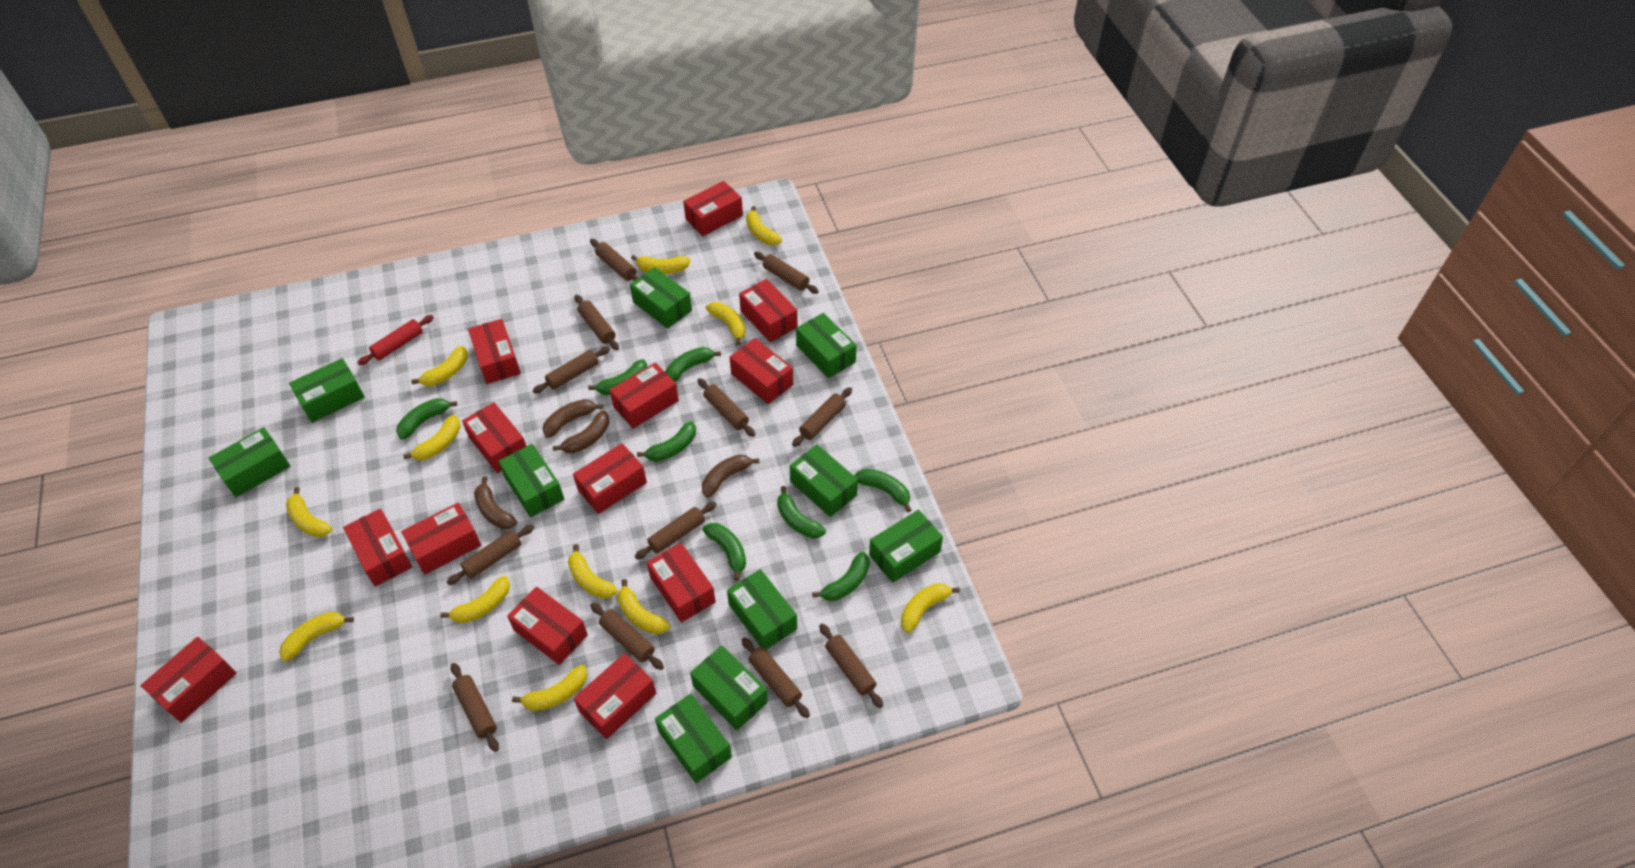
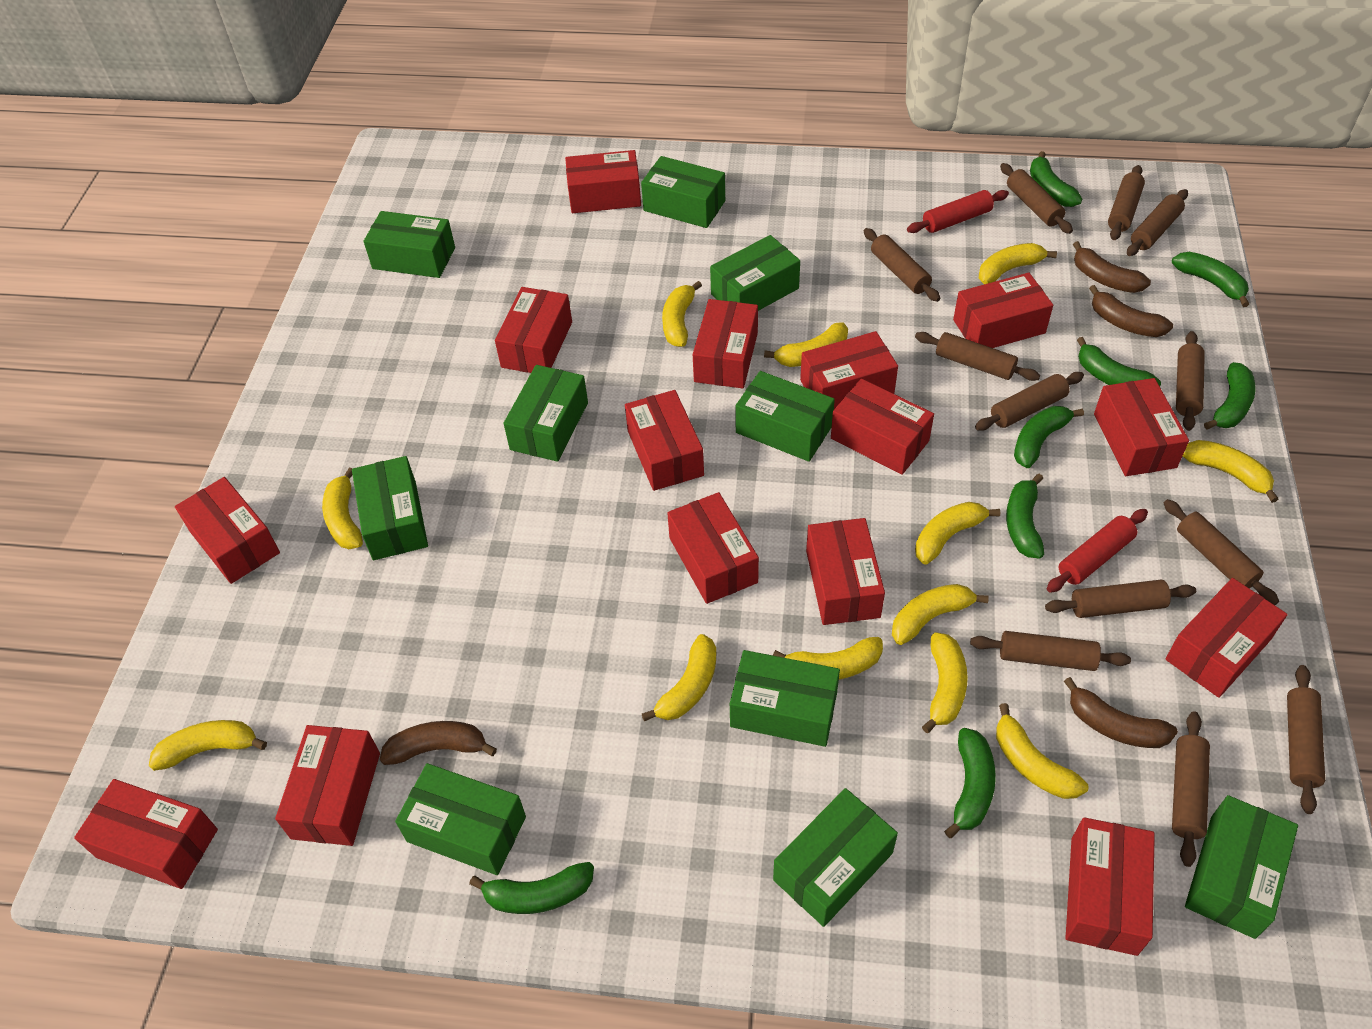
red box: [141,637,237,723] [343,509,412,586] [401,503,481,575] [462,402,526,473] [468,319,521,384] [507,587,588,665] [573,443,647,514] [574,653,656,739] [609,363,679,429] [647,543,716,623] [683,181,743,236] [729,338,793,404] [739,279,798,342] = 13 -> [74,779,218,889] [175,477,280,584] [275,725,380,846] [495,287,572,373] [565,150,641,213] [625,390,704,491] [667,492,759,604] [693,299,758,388] [800,331,898,409] [806,518,885,625] [831,379,934,475] [953,273,1053,348] [1066,817,1155,956] [1094,378,1189,476] [1166,578,1288,698] = 15
red rolling pin: [357,315,434,365] = 1 -> [907,190,1009,233] [1047,509,1148,593] = 2

